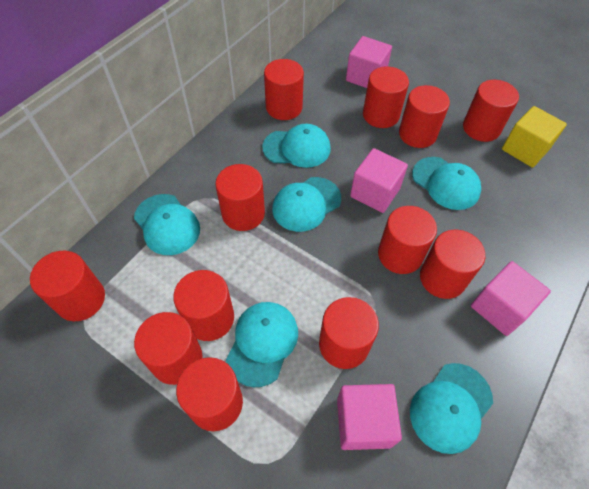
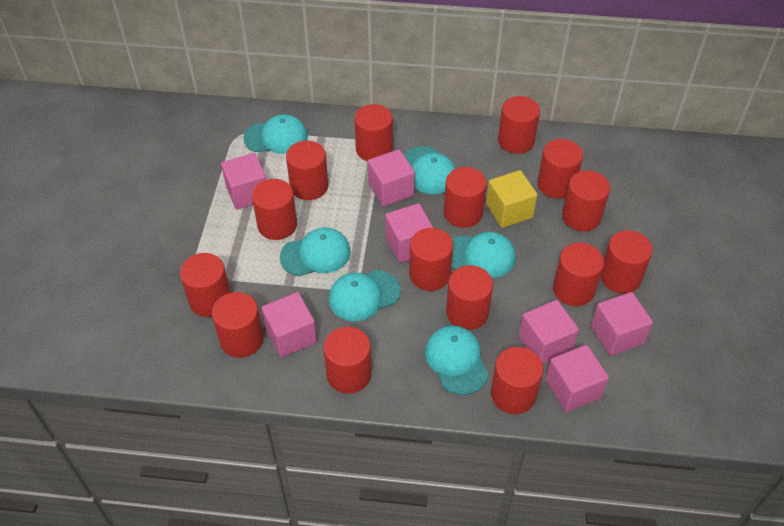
pink cube: [337,384,402,450] [346,36,392,88] [350,148,408,213] [471,261,551,336] = 4 -> [221,153,266,210] [261,292,317,358] [368,149,415,206] [385,204,433,263] [519,300,579,364] [545,345,609,412] [591,292,653,356] = 7
red cylinder: [30,251,105,321] [134,312,202,385] [173,270,234,341] [176,357,243,431] [215,164,265,231] [264,59,304,120] [319,297,379,369] [363,67,409,128] [378,206,437,274] [399,85,450,148] [420,230,485,299] [463,80,519,142] = 12 -> [180,253,231,317] [212,292,264,358] [252,179,297,240] [286,141,328,200] [323,327,372,394] [354,104,393,161] [409,228,453,291] [444,167,487,228] [446,265,493,330] [491,347,544,414] [498,96,540,154] [537,139,583,199] [553,243,604,306] [562,171,610,231] [600,230,653,294] = 15

